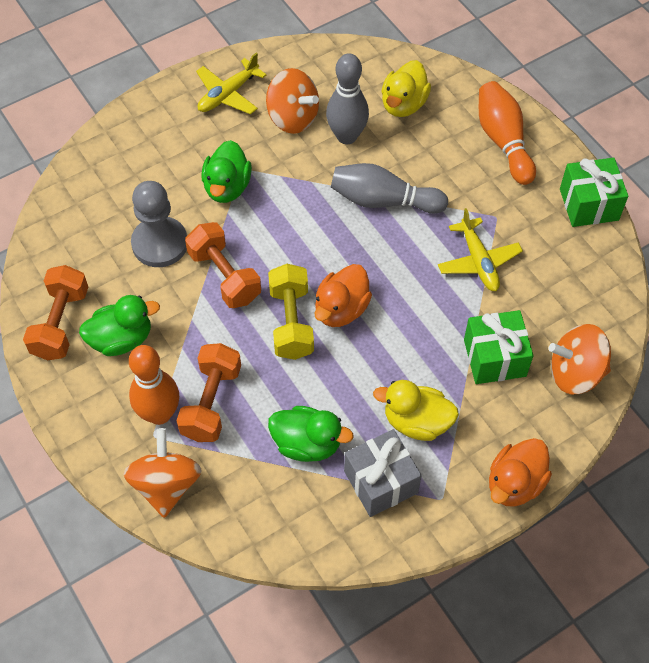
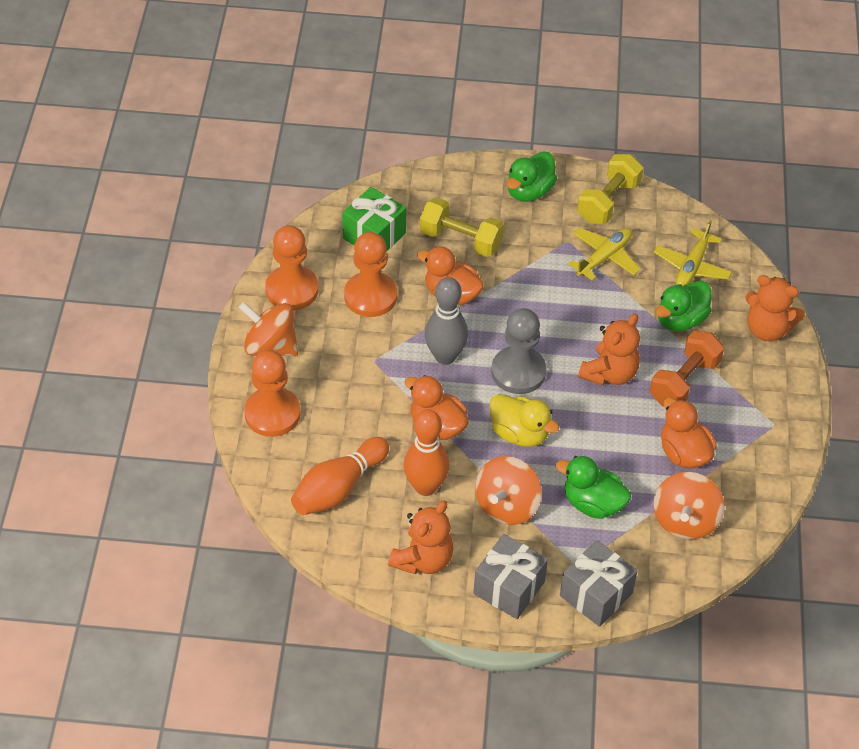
green gift: [464,310,534,384] [560,158,628,227] = 2 -> [342,187,406,252] = 1
grey bowling pin: [326,53,369,144] [331,163,448,214] = 2 -> [425,277,468,365] = 1
grey gift: [344,429,422,517] = 1 -> [473,534,548,619] [560,540,637,627] = 2
orange duck: [315,264,372,327] [489,438,552,507] = 2 -> [405,375,469,440] [417,247,484,306] [661,397,717,468] = 3
orange dumbbell: [23,265,88,360] [176,343,241,442] [185,222,261,308] = 3 -> [650,331,724,406] = 1
orange pawn: none = 0 -> [244,350,301,437] [265,225,319,310] [344,232,397,317] = 3
orange teddy bear: none = 0 -> [388,500,454,574] [578,314,640,385] [745,275,805,341] = 3
yellow duck: [373,380,459,441] [381,60,431,117] = 2 -> [489,394,559,447] = 1
yellow dumbbell: [268,264,314,360] = 1 -> [420,197,504,257] [577,154,643,224] = 2

